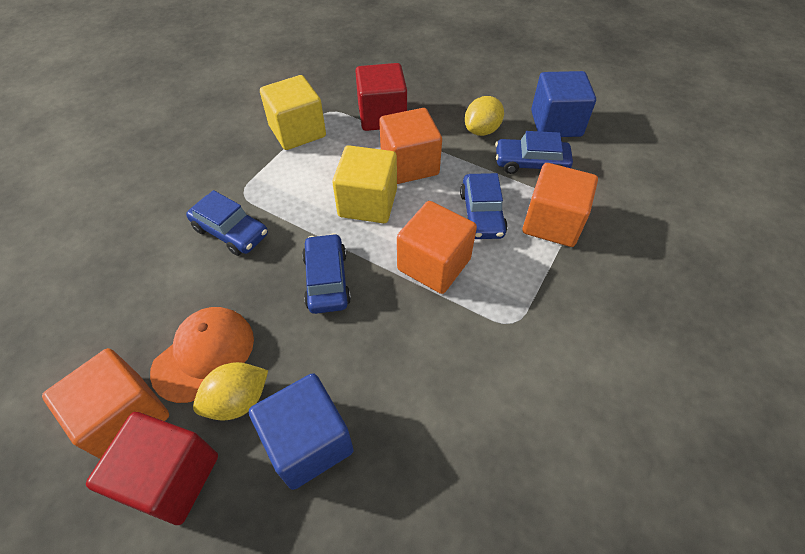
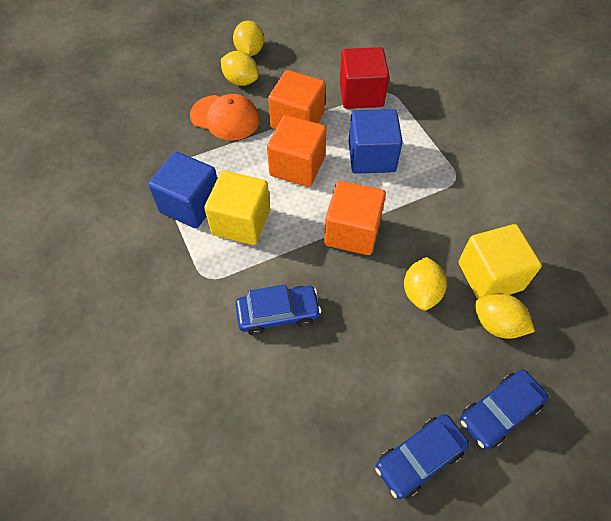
blue car: [186,190,268,256] [302,233,351,314] [460,173,508,239] [495,131,573,174] = 4 -> [235,285,321,335] [375,414,469,499] [460,370,549,449] = 3
orange cube: [42,348,169,459] [379,108,442,184] [397,201,477,294] [522,163,598,247] = 4 -> [267,115,326,187] [268,70,325,130] [324,181,386,255] = 3
red cube: [86,412,218,525] [355,63,407,131] = 2 -> [340,47,389,109] = 1
yellow lemon: [193,362,268,421] [465,96,504,136] = 2 -> [221,51,259,86] [233,20,264,56] [404,257,447,310] [475,293,535,339] = 4

